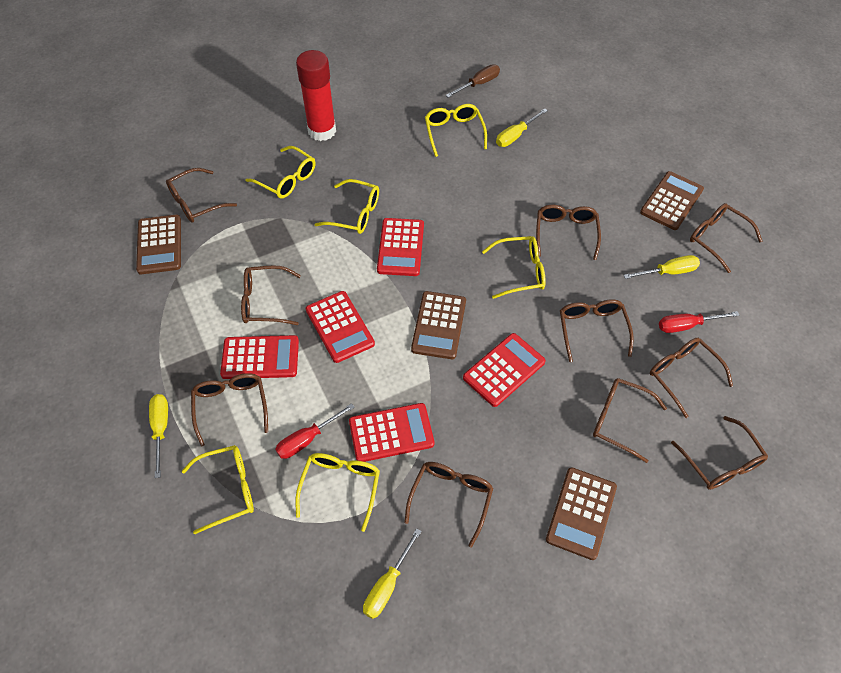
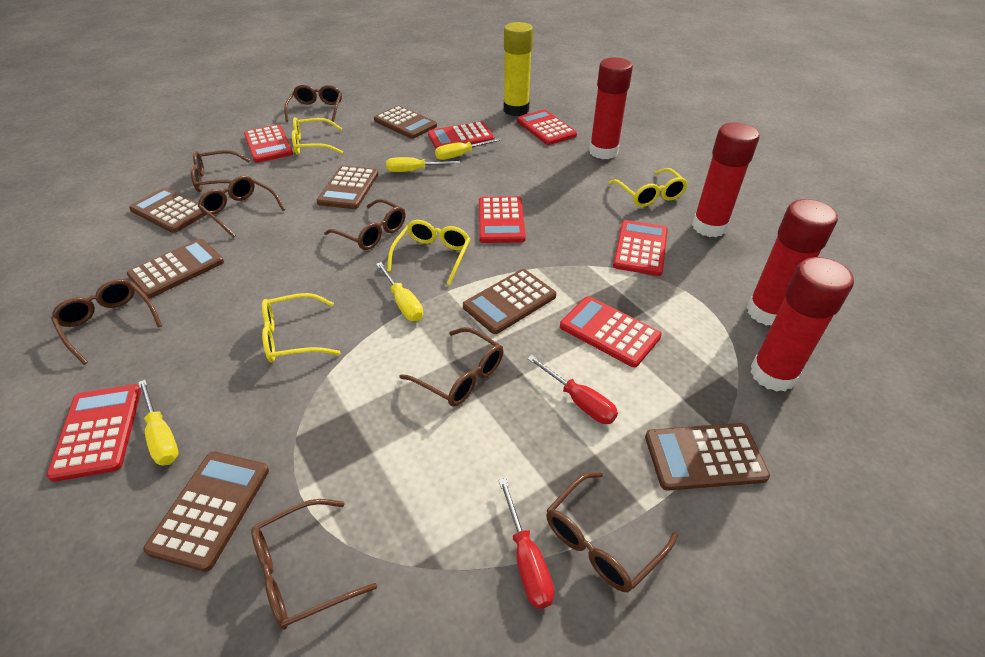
brown calculator: [136,215,181,274] [411,291,466,359] [546,467,617,560] [640,171,704,230] = 4 -> [127,239,224,298] [129,188,207,233] [143,451,269,572] [317,166,378,209] [374,106,437,139] [463,269,556,334] [645,423,770,491] = 7
brown glasses: [166,168,237,223] [191,373,268,446] [241,265,301,325] [404,462,493,547] [536,205,601,260] [560,299,634,362] [593,378,667,463] [650,338,733,418] [671,416,768,490] [690,203,762,273] = 10 -> [51,279,162,365] [191,150,250,192] [198,176,285,238] [251,499,377,630] [284,85,342,122] [324,199,405,250] [399,327,503,406] [546,472,678,592] = 8
brown screwdriver: [446,64,500,98] = 1 -> none = 0
red calculator: [220,335,299,379] [306,291,375,363] [349,403,434,462] [377,218,424,276] [463,333,546,407] = 5 -> [46,384,141,482] [244,125,293,163] [428,121,495,149] [479,196,526,243] [517,110,577,145] [560,296,662,367] [613,220,668,276] = 7
red glue stick: [296,50,336,141] = 1 -> [589,57,633,159] [692,122,760,237] [747,199,838,326] [751,257,854,392] = 4
yellow glasses: [182,445,254,534] [246,146,315,198] [295,453,380,532] [314,179,379,234] [425,104,487,157] [482,236,546,299] = 6 -> [262,293,341,363] [292,117,343,155] [387,220,470,285] [609,168,688,207] = 4
yellow glue stick: none = 0 -> [504,22,533,116] = 1

